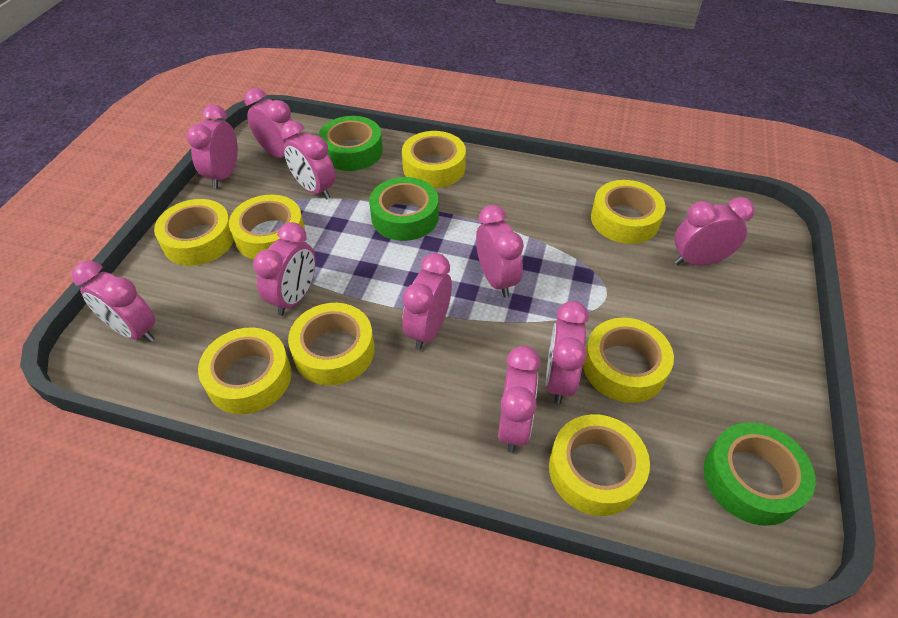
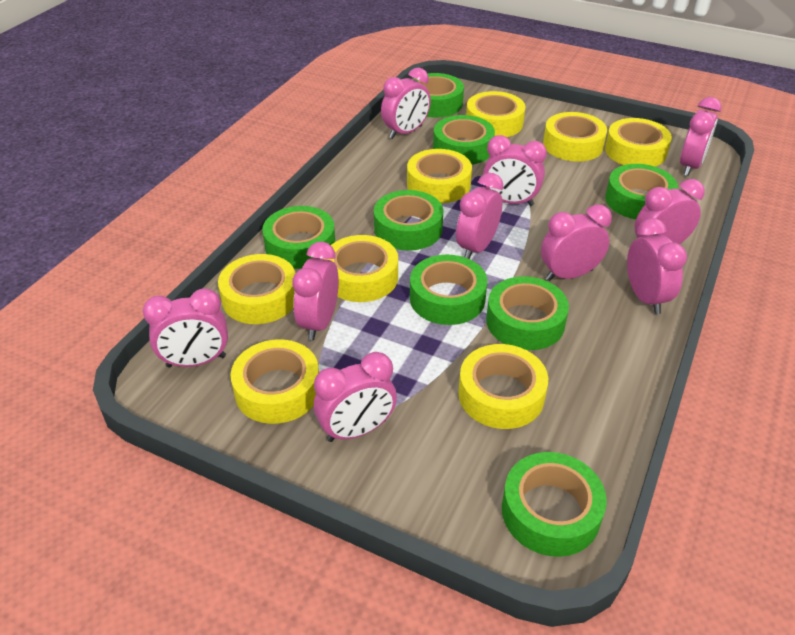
green tape: [319,116,383,171] [369,177,439,241] [704,422,815,526] = 3 -> [262,206,335,269] [374,190,443,251] [410,255,487,325] [413,73,464,117] [433,115,495,165] [486,276,569,350] [502,452,607,557] [605,164,678,219] = 8

